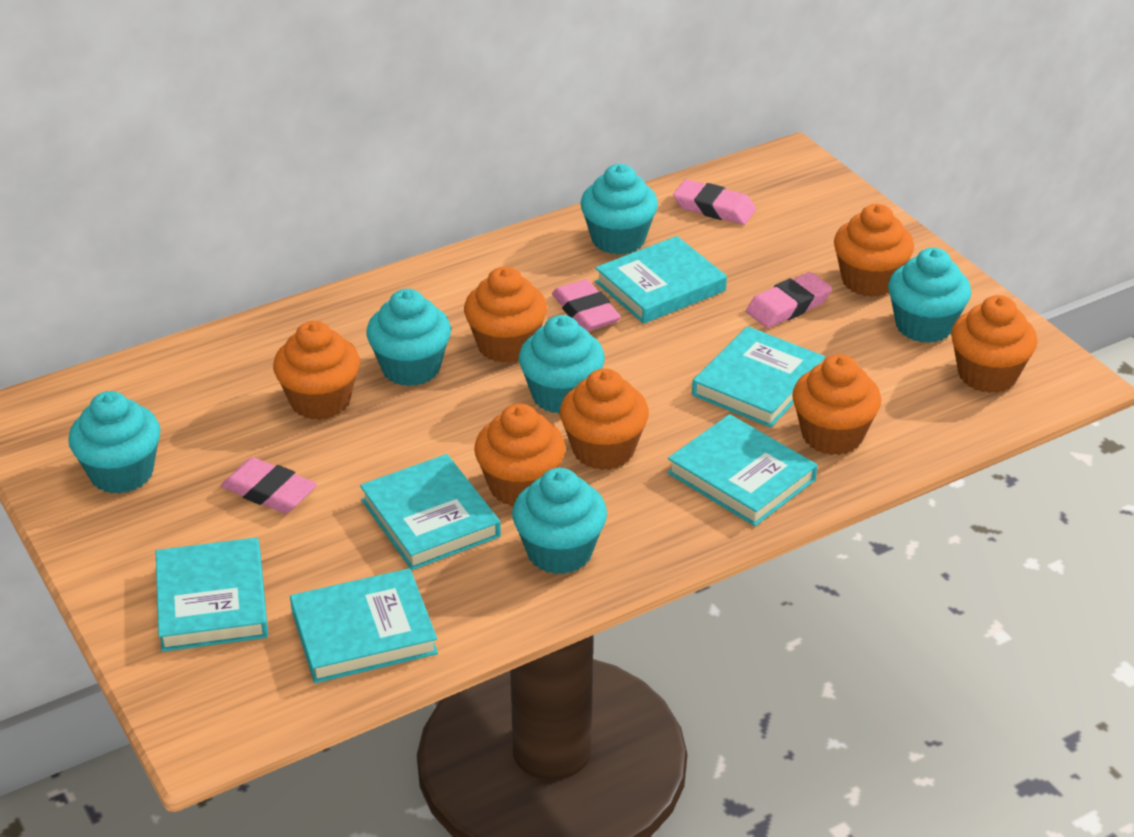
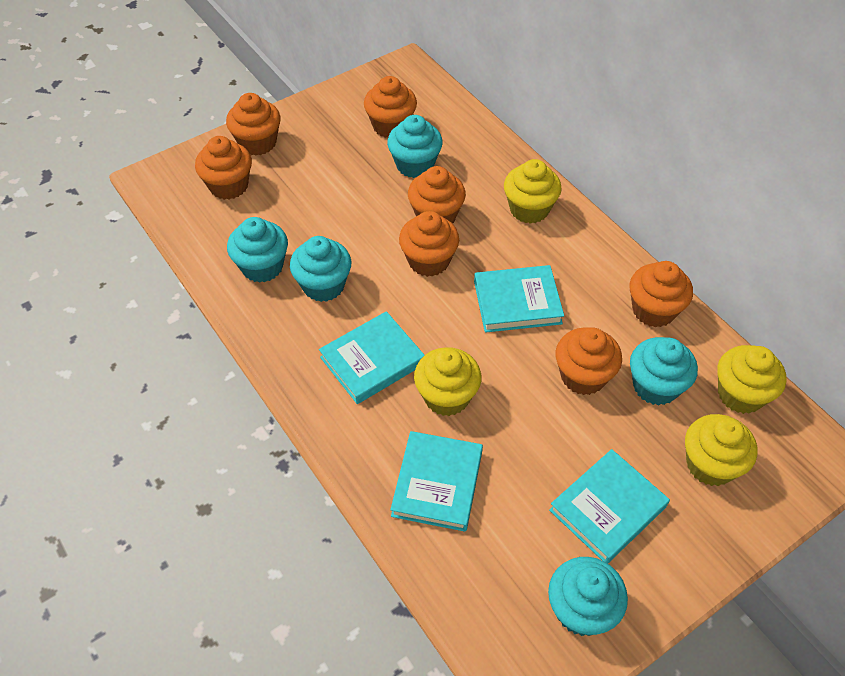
pink eraser: [221,457,317,513] [552,279,621,331] [673,179,756,225] [746,272,832,328] = 4 -> none = 0
turquoise book: [156,537,268,652] [290,568,438,683] [360,454,501,570] [595,236,727,324] [667,414,817,526] [692,326,825,428] = 6 -> [319,311,424,404] [390,431,483,532] [474,265,564,333] [549,449,670,564] = 4
turquoise cupcake: [68,391,161,494] [366,289,451,386] [512,468,607,574] [519,315,605,414] [580,164,658,255] [888,248,971,343] = 6 -> [227,217,288,283] [290,236,351,302] [387,115,443,178] [548,557,628,636] [630,337,698,406] = 5
yellow cupcake: none = 0 -> [414,347,481,416] [504,159,562,224] [685,414,757,486] [717,345,787,414] = 4

